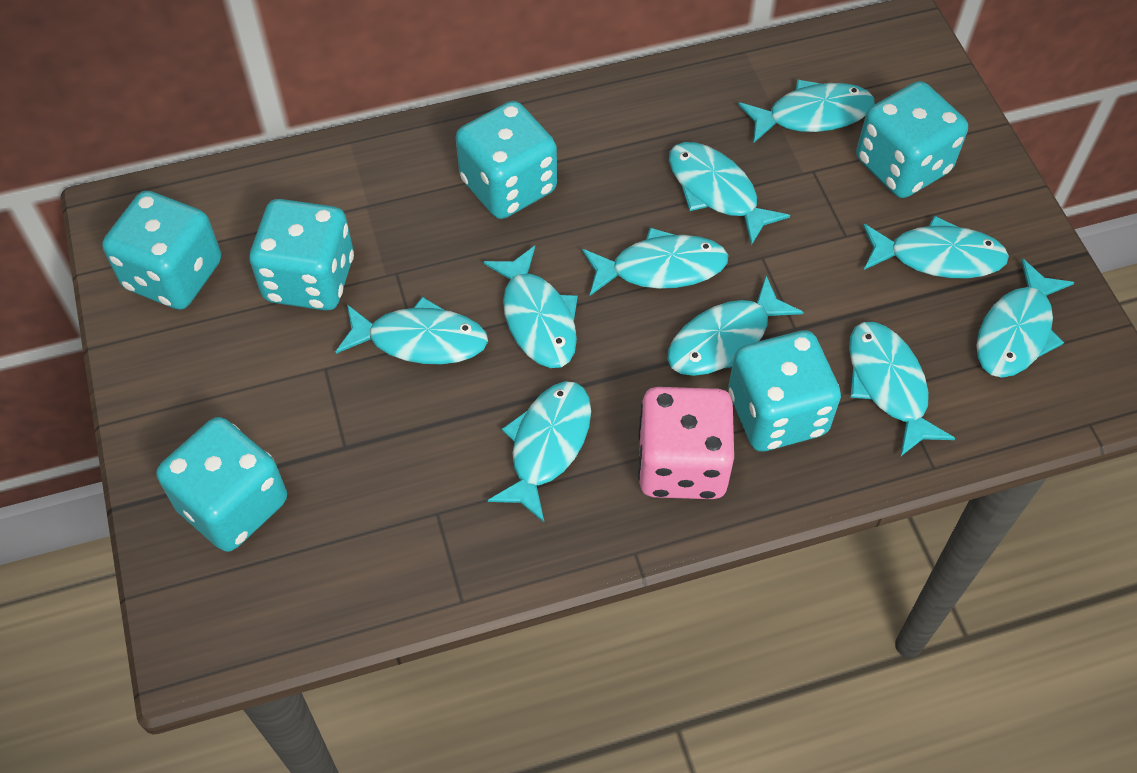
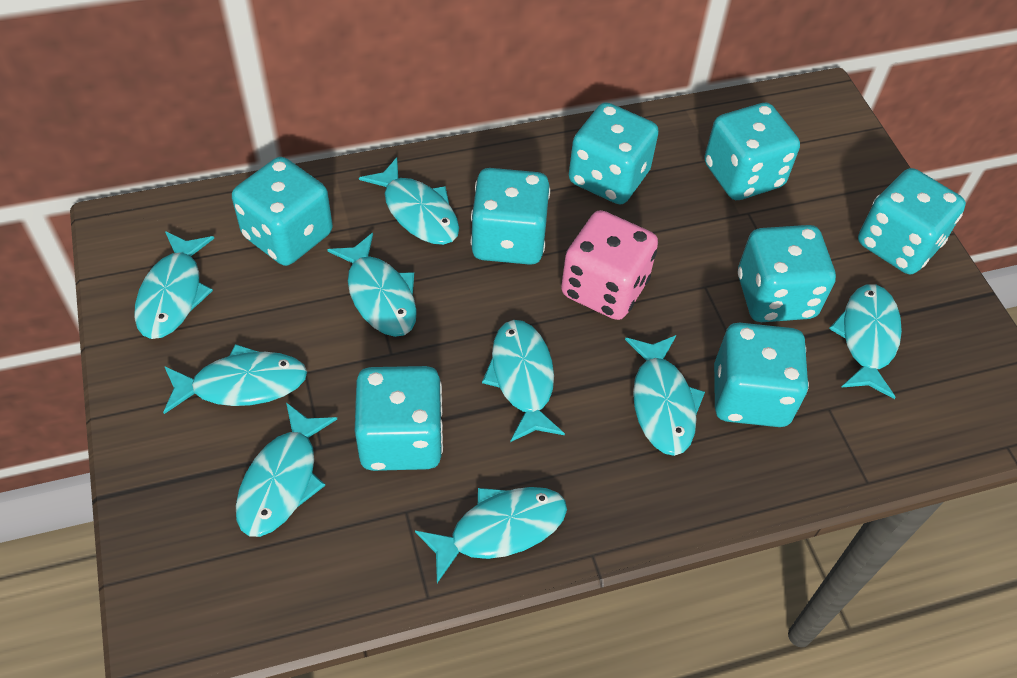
turquoise dice: [102,191,221,310] [156,417,287,552] [250,199,354,311] [456,101,557,219] [728,331,841,451] [856,81,968,198] = 6 -> [232,157,333,266] [355,366,443,471] [471,168,550,265] [569,103,659,204] [704,103,800,200] [714,322,809,427] [738,225,836,322] [858,168,966,274] = 8
turquoise fish: [336,296,488,364] [483,246,578,368] [488,381,591,522] [582,228,728,296] [667,276,804,376] [669,142,790,246] [738,79,875,143] [849,322,955,457] [863,216,1009,278] [976,258,1075,378] = 10 -> [134,231,214,339] [163,344,307,414] [236,403,337,537] [327,233,417,337] [359,157,459,245] [415,487,567,583] [482,320,565,442] [625,335,705,456] [829,284,902,399] = 9

